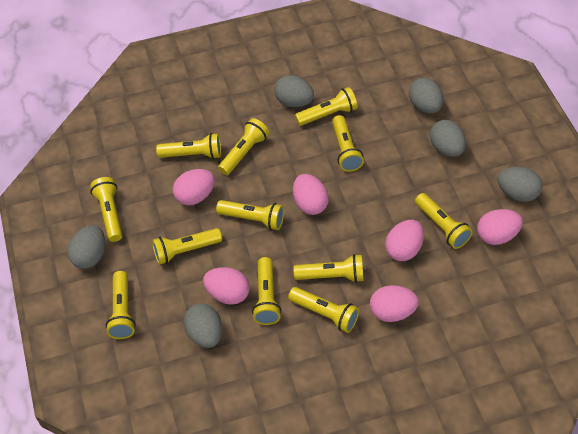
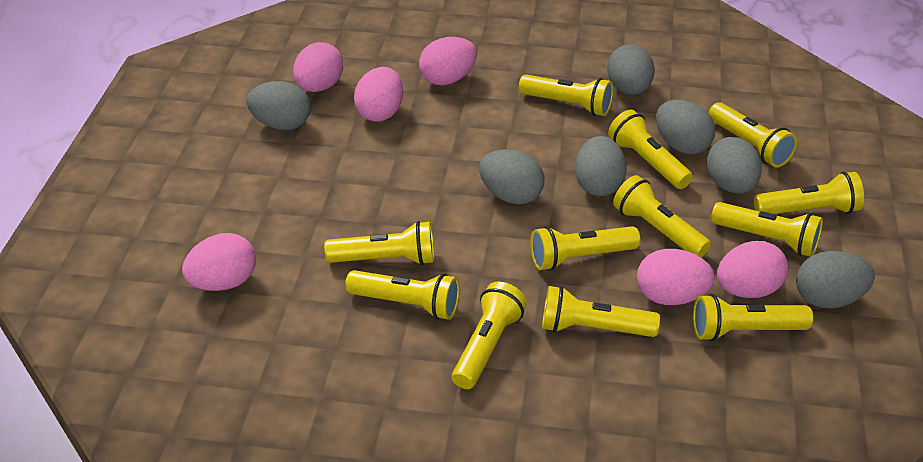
grey egg: [68,225,105,269] [184,303,222,348] [274,75,314,107] [409,78,443,113] [430,120,466,157] [497,167,542,202] = 6 -> [246,81,311,130] [479,149,544,204] [575,136,626,196] [607,44,655,95] [656,100,715,154] [707,137,762,194] [796,251,875,309] = 7

